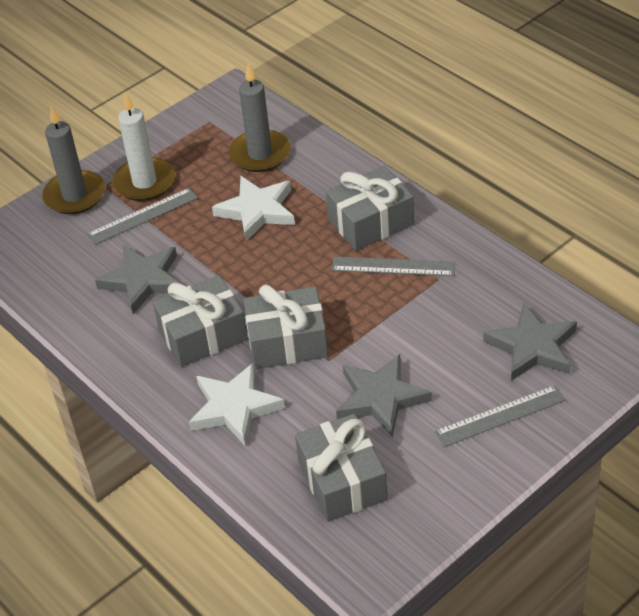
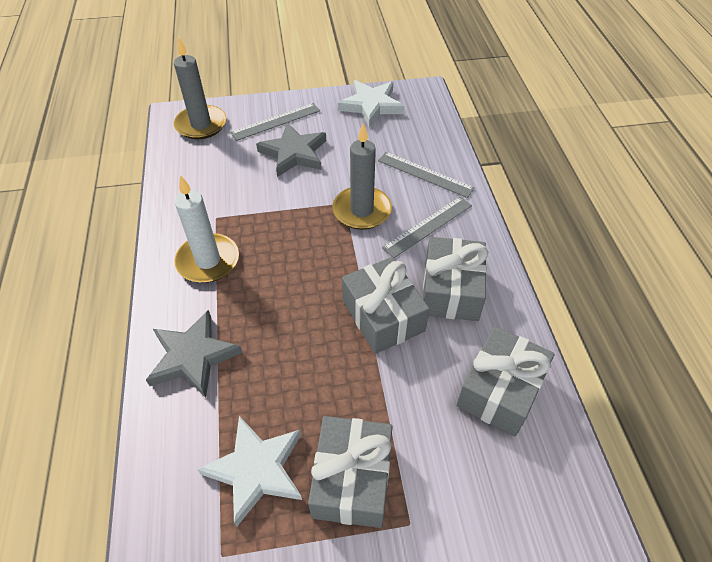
grey star: [95,245,181,314] [336,354,432,438] [483,303,577,381] = 3 -> [146,310,243,398] [256,123,326,177] = 2

